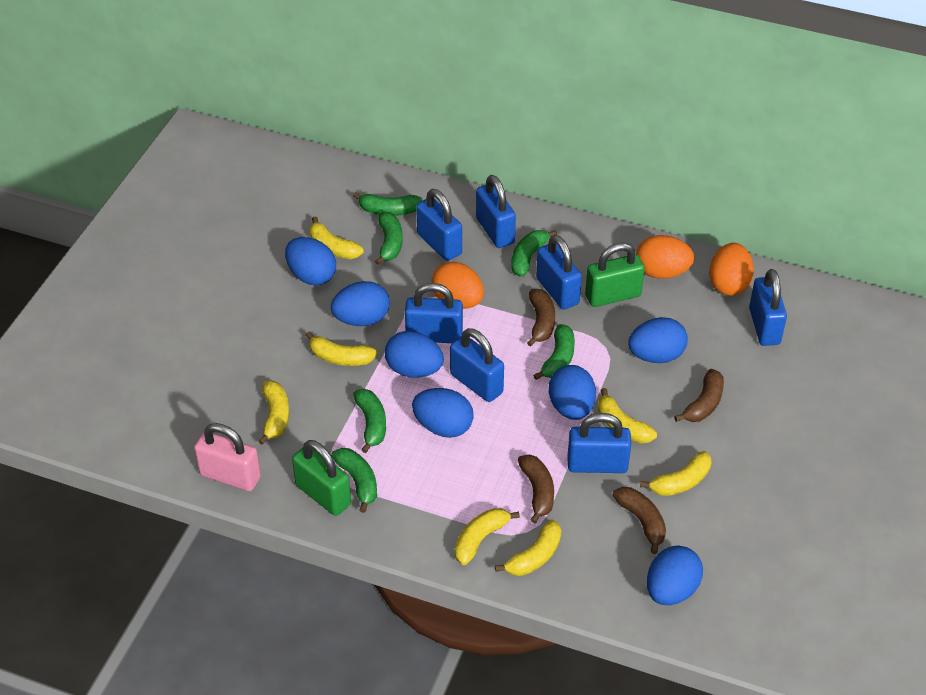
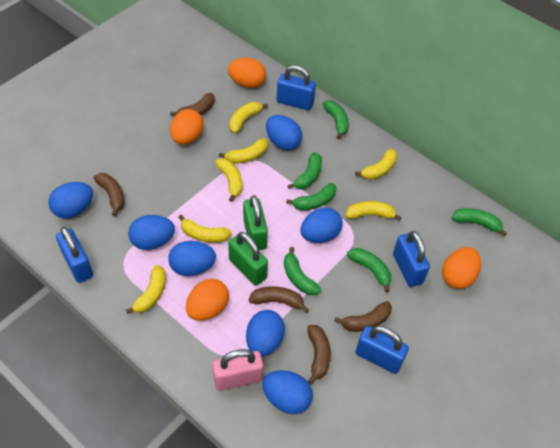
blue padlock: [405,283,463,343] [416,189,462,261] [450,328,504,402] [476,175,516,248] [536,235,582,310] [567,413,631,473] [749,269,787,346] = 7 -> [56,227,93,283] [277,65,316,110] [356,326,409,374] [393,231,430,287] = 4
brown banana: [518,455,554,523] [527,289,555,347] [612,487,666,554] [674,369,724,422] = 4 -> [94,173,124,216] [170,93,215,116] [249,286,309,313] [307,325,331,385] [334,301,392,332] = 5
orange egg: [431,262,484,309] [636,235,694,279] [709,243,754,296] = 3 -> [170,109,204,145] [186,279,229,321] [228,58,266,88] [442,247,481,289] = 4

